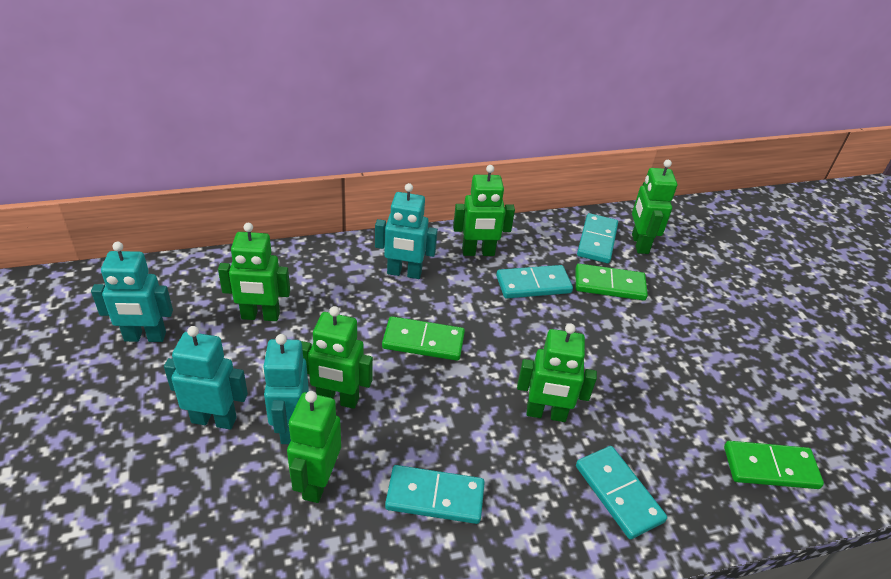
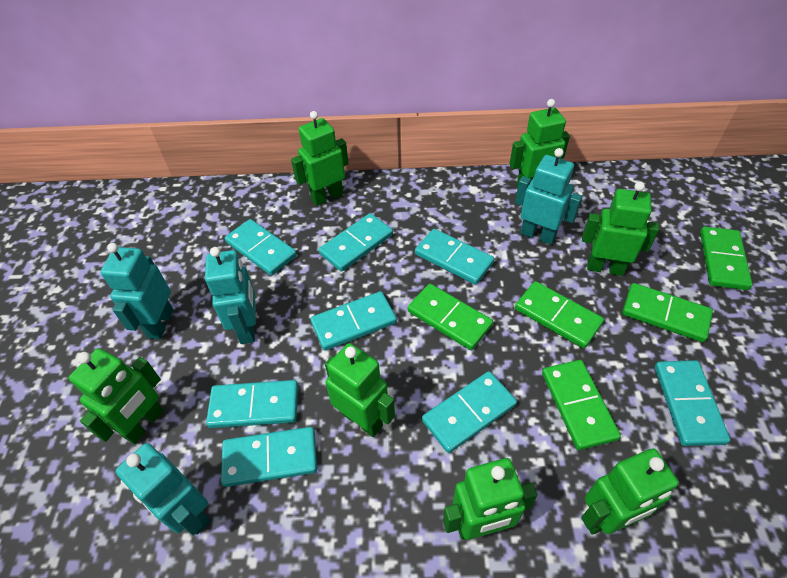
green domino: [382,316,465,361] [576,264,648,301] [724,441,824,489] = 3 -> [408,284,493,350] [515,281,604,348] [542,360,621,450] [622,283,713,342] [700,227,752,290] = 5
green robot: [218,223,290,321] [287,391,341,503] [301,306,373,409] [453,165,515,256] [517,324,597,422] [632,160,677,254] = 6 -> [69,348,164,444] [291,111,349,206] [325,343,395,437] [443,458,538,540] [510,99,570,188] [581,448,679,535] [582,182,659,276] = 7
turquoise domino: [385,465,485,524] [496,265,573,298] [576,446,667,539] [577,213,618,263] = 4 -> [206,380,298,428] [221,427,317,487] [225,219,297,276] [310,291,397,351] [319,213,393,272] [415,229,494,285] [422,371,517,453] [655,360,730,446] = 8

